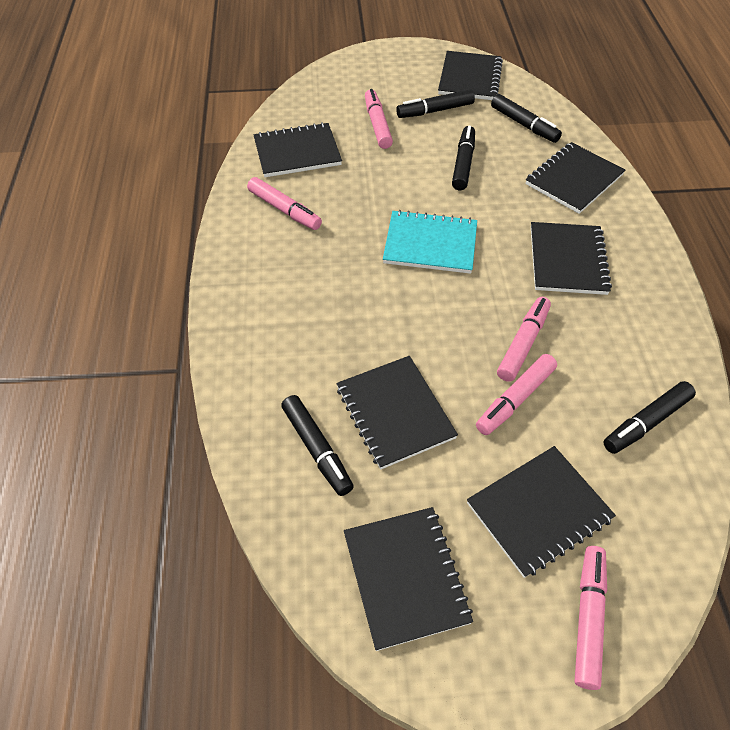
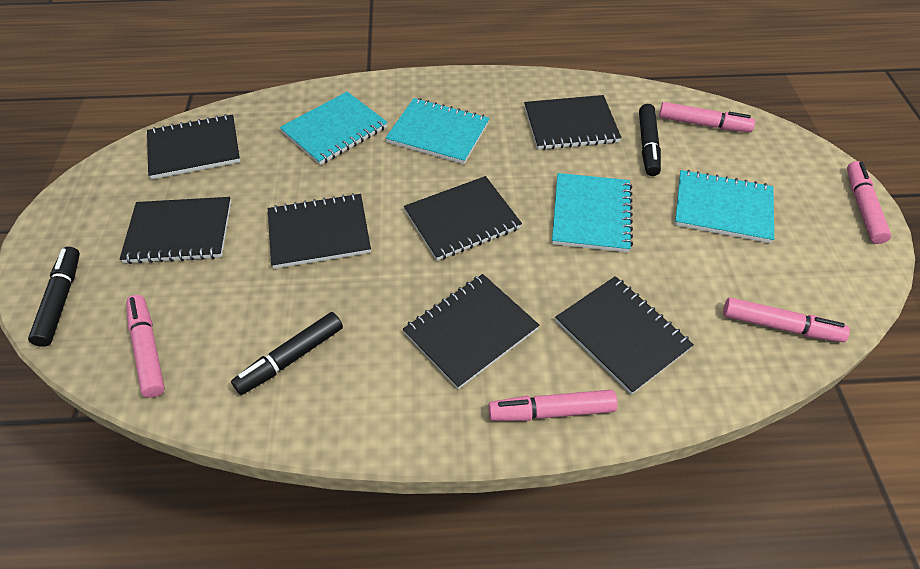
black marker: [281,395,354,496] [396,89,475,118] [452,126,475,190] [491,94,562,143] [603,381,696,454] = 5 -> [28,247,80,347] [231,312,343,395] [639,104,661,176] = 3
turquoise notebook: [383,210,477,274] = 1 -> [280,92,388,165] [386,98,490,164] [552,173,633,252] [675,170,774,243] = 4

